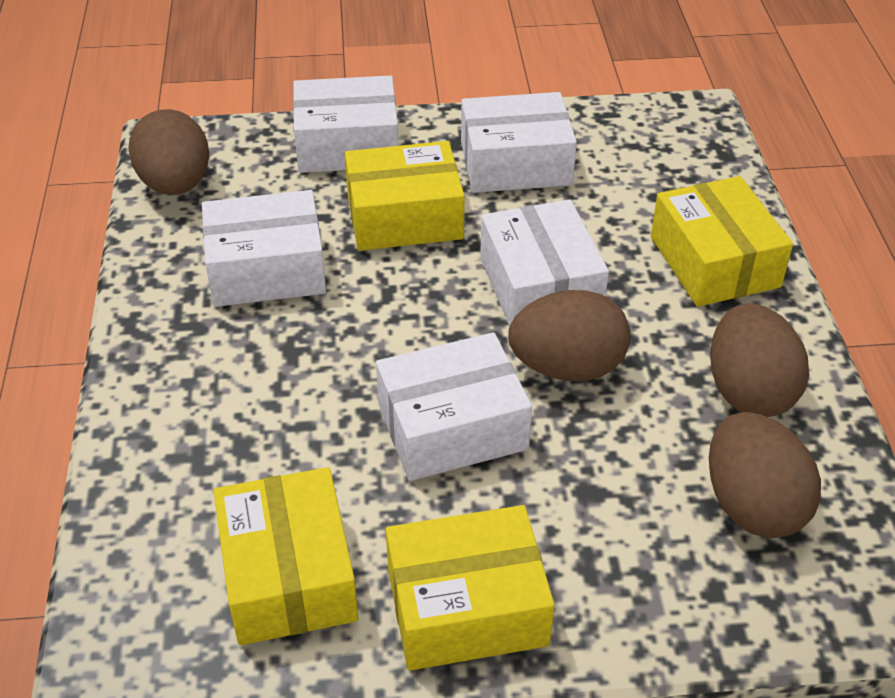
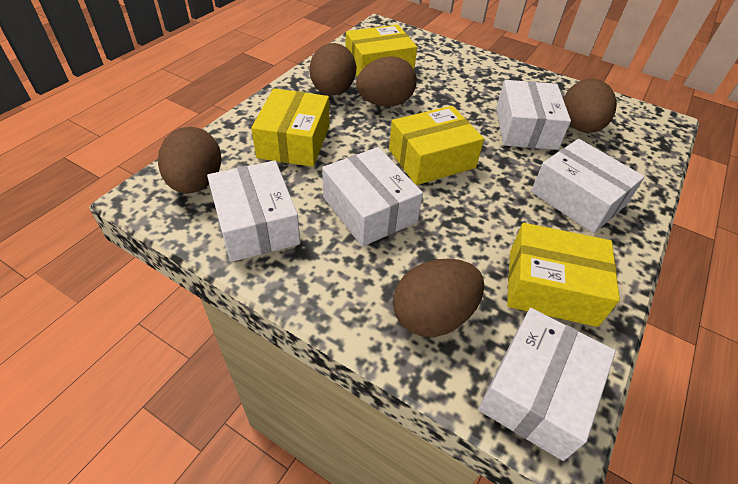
brown egg: [128,109,209,195] [508,290,631,381] [709,412,821,538] [710,303,809,417] = 4 -> [158,127,222,194] [310,43,356,95] [356,57,417,107] [393,258,484,337] [564,79,617,133] = 5

